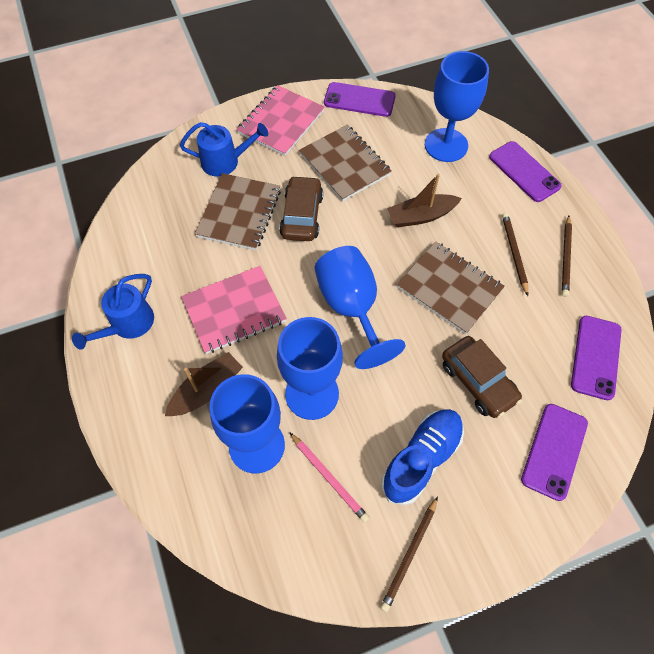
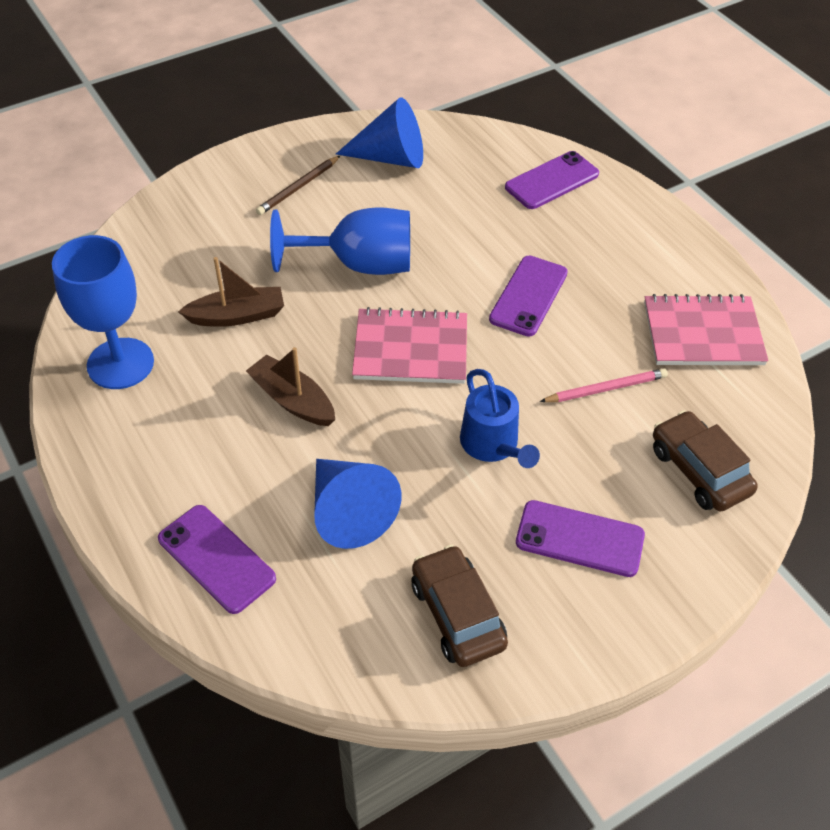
blue cone: none = 0 -> [314,459,402,549] [336,97,423,168] = 2
blue goblet: [209,374,285,474] [277,317,343,420] [315,246,406,369] [425,51,489,162] = 4 -> [52,235,154,389] [270,208,410,275] = 2
blue shoe: [381,409,464,505] = 1 -> none = 0
blue watering can: [72,274,154,350] [180,122,268,177] = 2 -> [460,369,540,468] = 1
brown notebook: [195,173,281,250] [299,125,392,202] [397,241,505,334] = 3 -> none = 0
brown pencil: [380,496,438,612] [502,213,528,296] [562,215,572,297] = 3 -> [256,156,340,215] = 1

